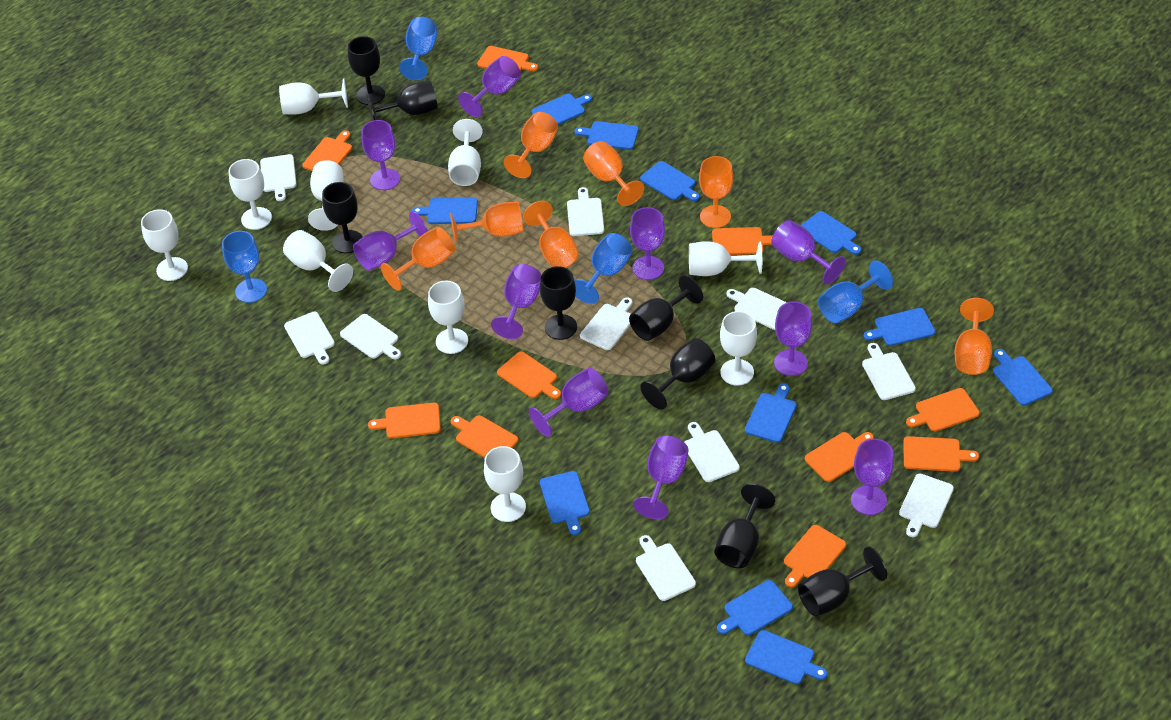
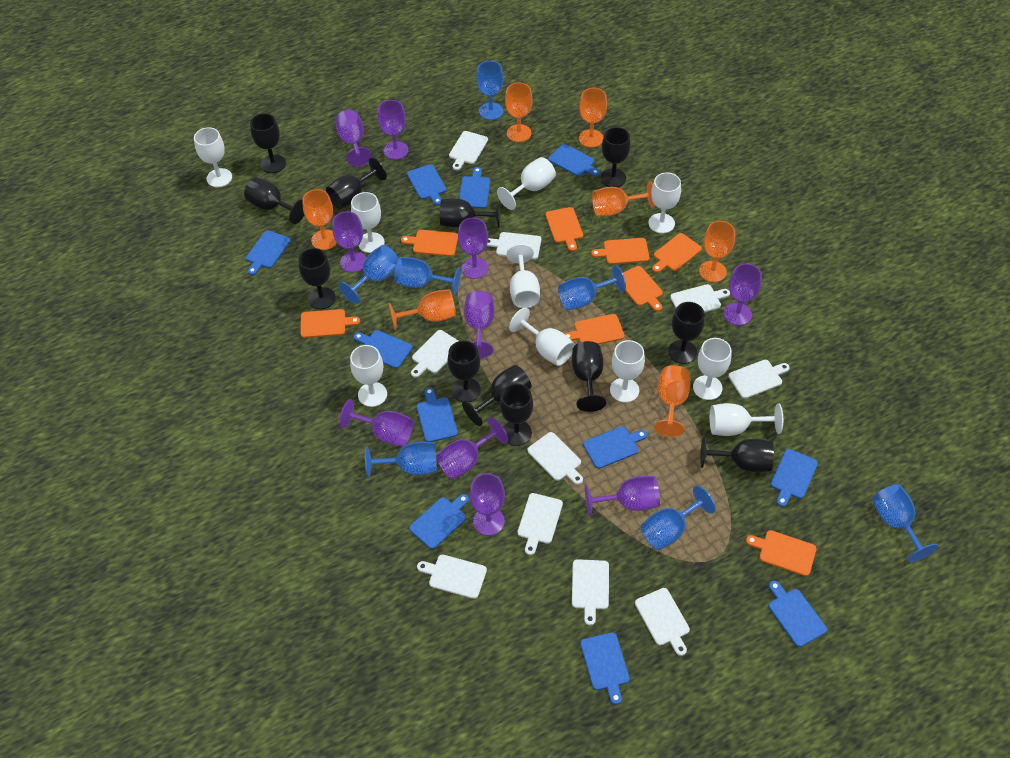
black goblet: [322,182,363,253] [348,36,385,105] [367,81,438,120] [540,266,577,340] [629,275,703,341] [640,338,715,410] [714,484,775,568] [798,547,887,617] = 8 -> [244,177,304,224] [250,113,286,173] [299,248,336,309] [326,157,387,209] [440,198,500,228] [448,341,481,402] [462,365,531,426] [500,383,533,446] [572,341,606,412] [601,127,631,187] [668,302,705,364] [700,437,774,472] = 12
blue goblet: [222,231,267,303] [399,17,437,80] [574,233,632,304] [818,261,893,323] = 4 -> [338,245,399,304] [365,442,437,478] [394,257,461,295] [476,61,504,120] [558,265,626,310] [641,486,716,550] [872,484,939,562] = 7
orange cutting board: [302,130,352,171] [368,402,441,439] [451,415,518,458] [477,46,538,71] [497,352,561,399] [712,227,773,255] [784,525,846,588] [805,432,874,482] [903,436,979,472] [906,388,980,432] = 10 -> [300,309,360,338] [401,230,458,257] [545,207,583,251] [564,314,624,344] [591,238,650,264] [623,266,663,311] [652,233,702,273] [746,530,817,576] = 8

